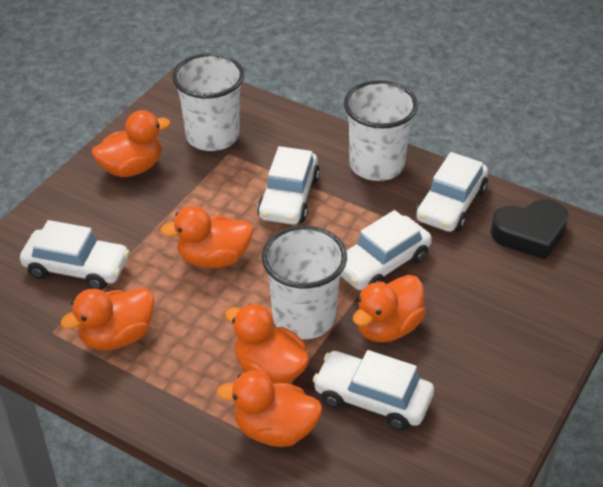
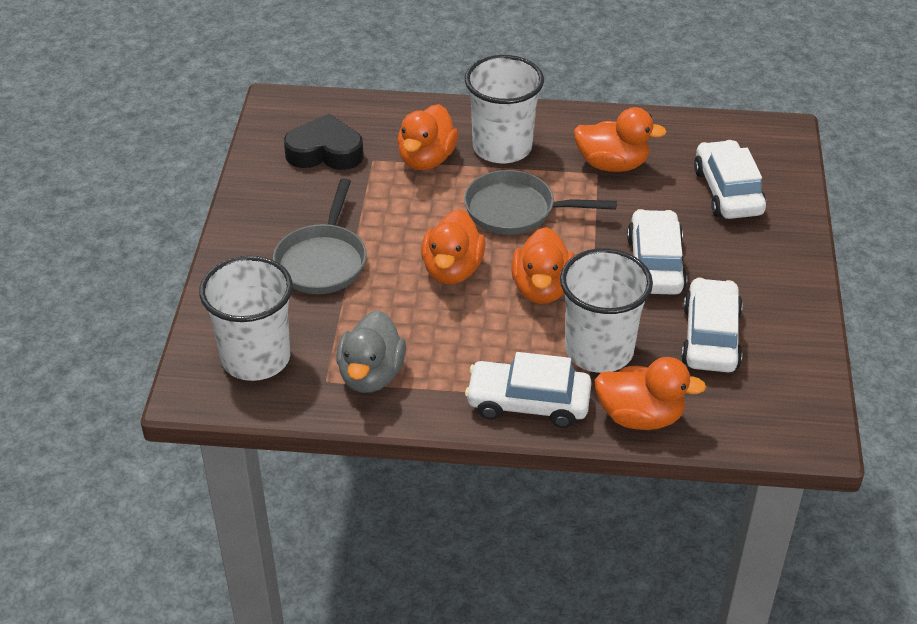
grey duck: none = 0 -> [336,310,406,393] = 1
grey pan: none = 0 -> [273,178,367,294] [464,170,617,235] = 2
orange duck: [60,288,154,350] [92,110,171,177] [160,206,253,268] [217,371,322,447] [225,304,309,384] [353,275,426,342] = 6 -> [397,104,458,170] [421,209,486,284] [511,227,574,304] [574,107,667,172] [595,357,706,430] = 5
white car: [20,220,130,290] [257,146,320,225] [313,350,434,431] [341,210,432,290] [416,152,488,232] = 5 -> [465,352,592,428] [627,209,687,295] [681,277,743,372] [694,140,766,219] = 4

